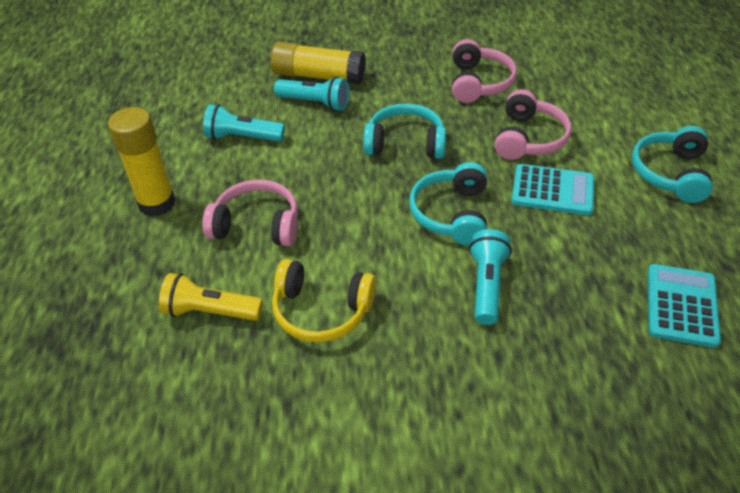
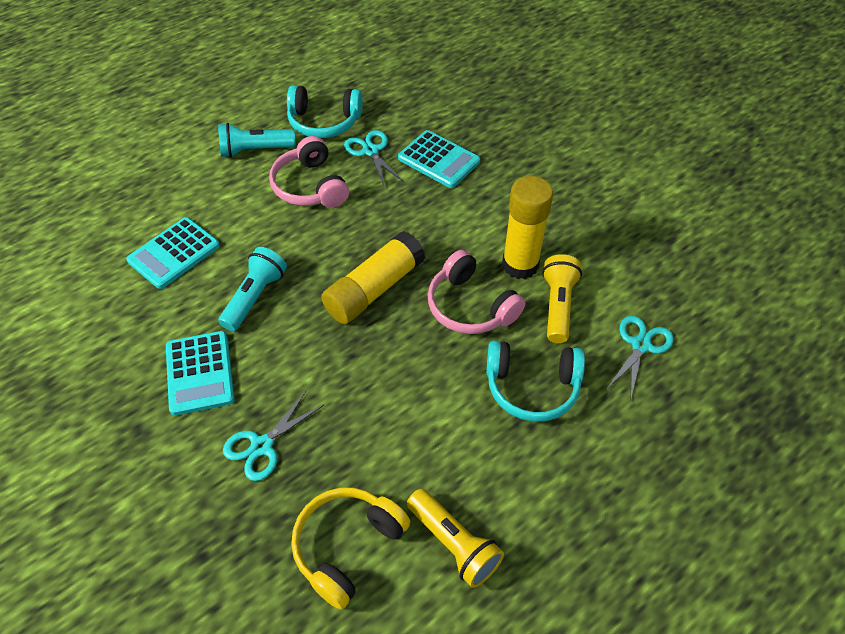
pink headphones: [202,180,298,246] [452,39,517,103] [495,89,572,160] = 3 -> [269,136,349,208] [428,250,526,334] = 2
turquoise calculator: [512,164,594,215] [648,264,721,348] = 2 -> [126,217,220,289] [166,331,235,416] [398,130,480,188] = 3
turquoise flashlight: [203,104,285,142] [274,76,349,111] [469,229,512,325] = 3 -> [218,123,296,158] [218,247,287,331] = 2
turquoise headphones: [363,103,446,159] [409,162,487,246] [632,126,713,203] = 3 -> [287,85,363,138] [486,341,585,422] = 2
turquoise scissors: none = 0 -> [223,391,324,481] [344,130,404,187] [606,316,674,398] = 3
yellow flashlight: [159,273,263,321] = 1 -> [407,489,504,588] [542,254,582,343] = 2

